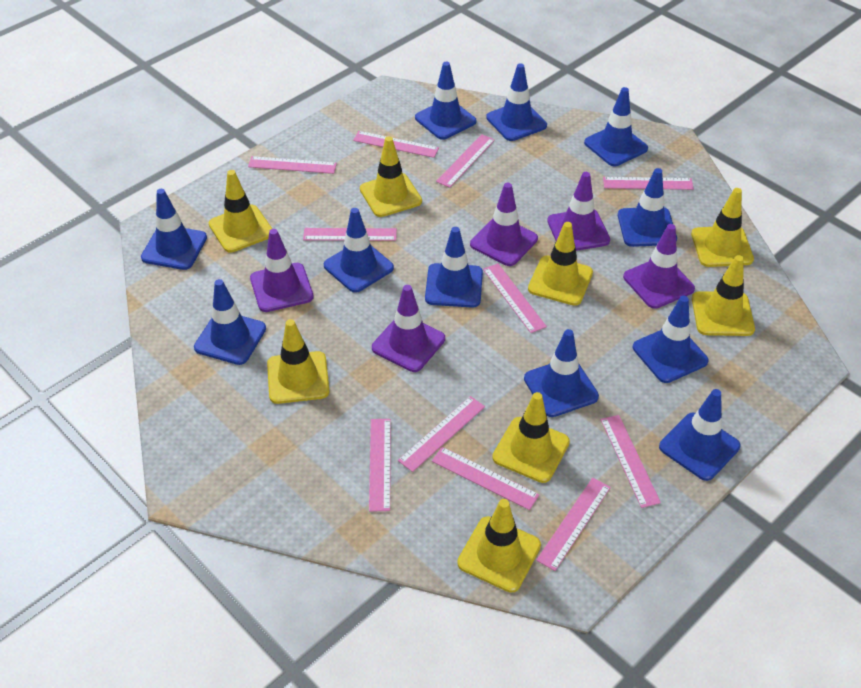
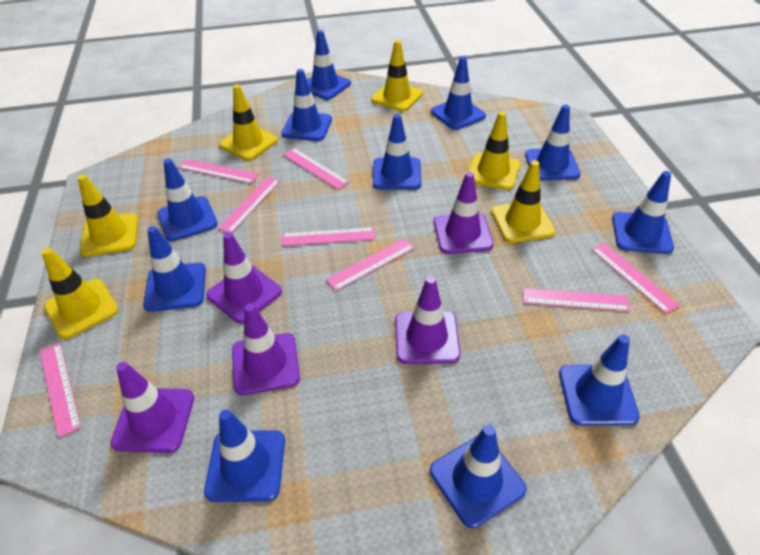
pink ruler: [248,156,337,174] [303,228,397,241] [353,131,439,158] [369,419,391,511] [398,396,485,472] [432,447,539,510] [436,134,495,188] [483,263,547,333] [536,478,611,571] [601,415,661,508] [603,177,694,190] = 11 -> [39,343,81,438] [179,159,259,184] [218,177,280,233] [281,227,375,246] [283,148,349,189] [326,238,415,291] [523,288,631,311] [591,243,680,314] = 8
yellow traffic cone: [209,170,272,253] [267,319,330,404] [360,136,422,217] [457,499,541,593] [492,392,570,483] [528,222,593,306] [691,188,754,267] [692,255,755,336] = 8 -> [42,248,119,339] [78,174,138,257] [219,84,278,161] [371,40,423,111] [468,111,521,190] [491,160,555,243] = 6

